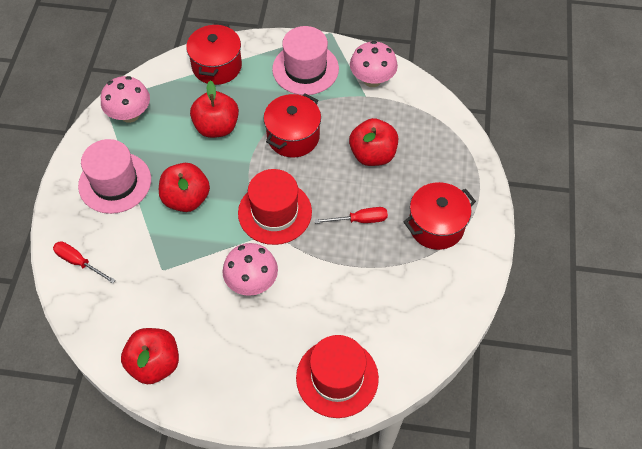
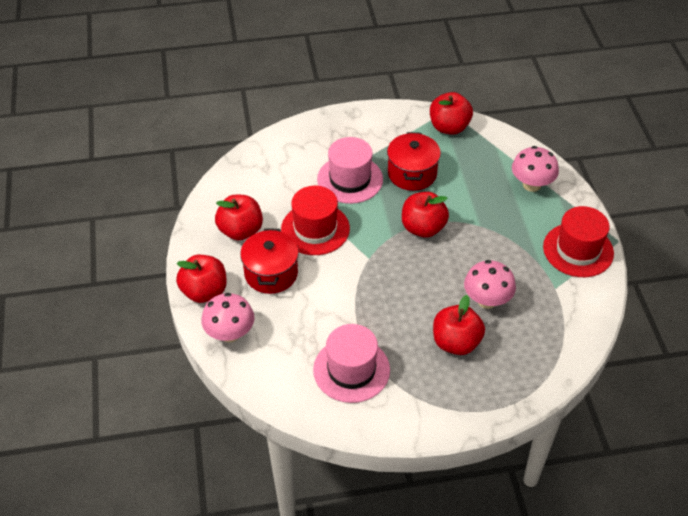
red apple: [121,328,179,385] [159,163,210,212] [190,81,239,138] [349,118,398,166] = 4 -> [176,255,227,303] [215,195,263,240] [402,192,449,238] [430,92,473,135] [433,295,485,355] = 5
red pot: [186,23,242,85] [264,93,321,158] [403,182,476,250] = 3 -> [240,228,299,294] [387,132,441,191] = 2
red screwdriver: [53,241,115,284] [315,207,388,224] = 2 -> none = 0

